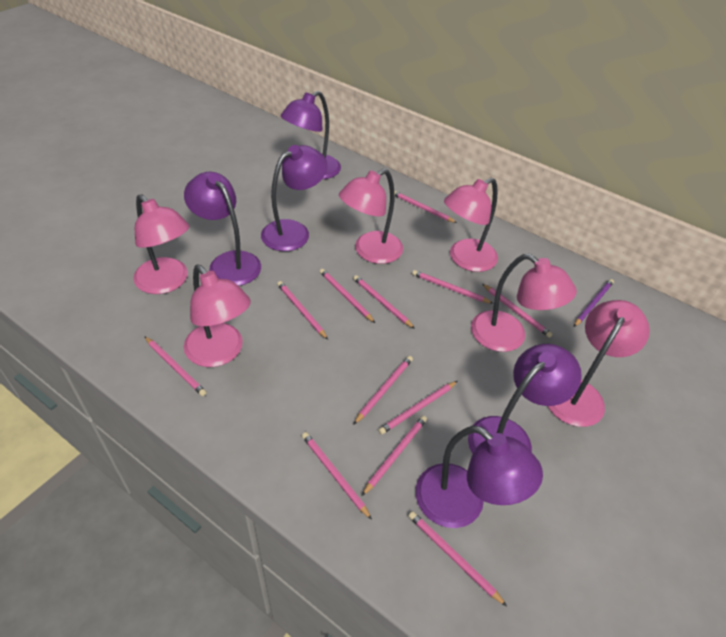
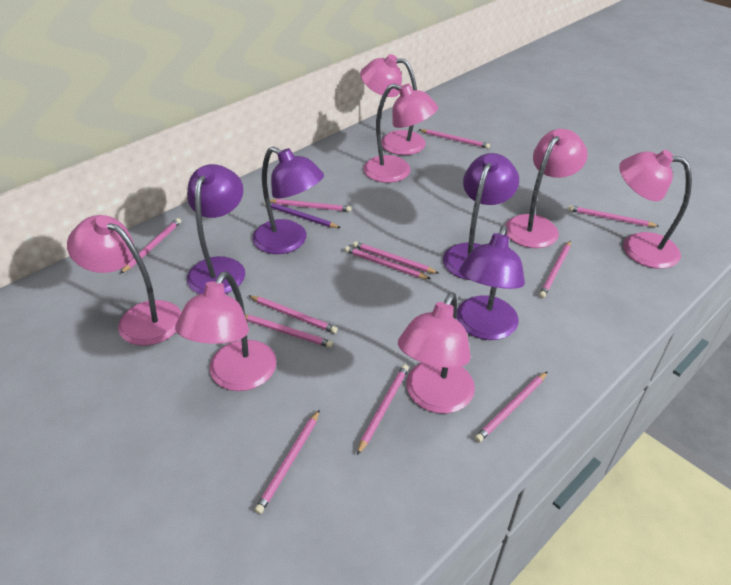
pink lamp: [133,194,189,294] [184,265,251,367] [339,169,403,264] [444,178,498,272] [471,254,577,352] [548,300,650,427] = 6 -> [67,215,181,346] [175,271,276,391] [360,54,426,155] [363,84,438,183] [398,292,475,414] [505,129,588,248] [619,150,692,269] = 7
purple lamp: [184,172,261,286] [261,145,328,251] [281,91,341,179] [416,425,543,528] [468,344,582,454] = 5 -> [187,164,245,294] [252,146,324,254] [443,153,519,280] [457,225,525,340] = 4

